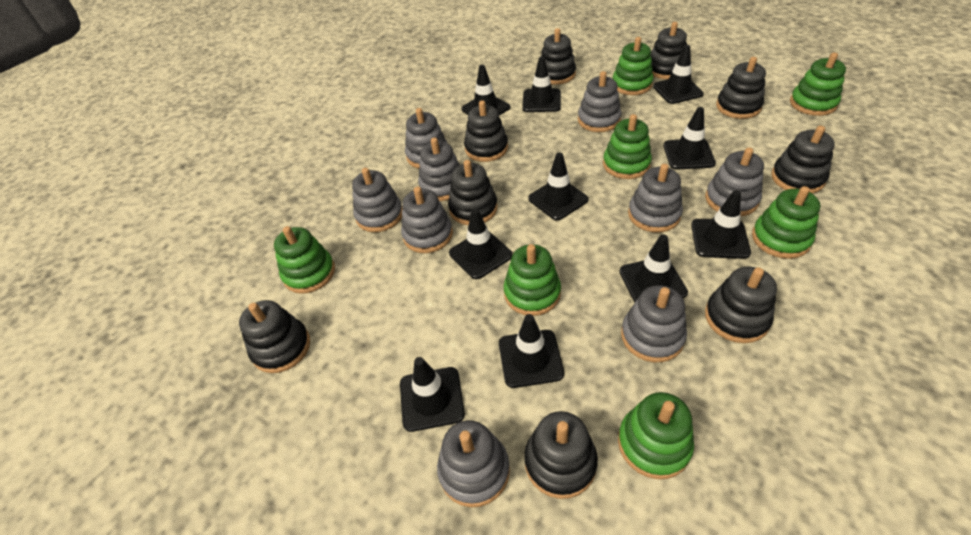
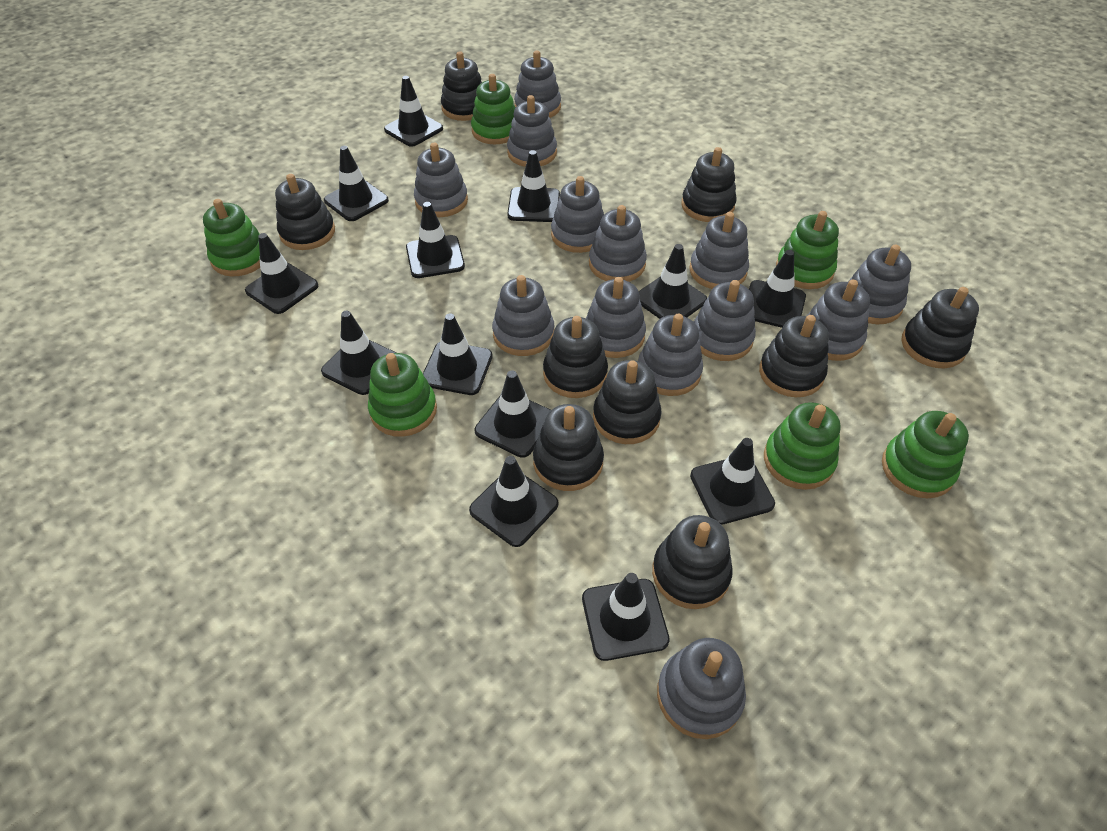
black traffic cone: [400,357,465,432] [449,208,513,279] [462,65,510,115] [499,314,564,388] [522,57,561,112] [528,152,588,220] [619,234,688,303] [653,45,704,104] [663,107,716,170] [691,190,751,259] = 10 -> [245,233,318,314] [321,311,396,395] [324,146,389,221] [384,76,443,147] [406,202,465,278] [423,313,493,395] [469,456,558,547] [475,370,551,458] [507,150,560,222] [582,573,670,661] [638,244,707,319] [690,438,775,525] [749,250,806,328] = 13
green stacking toy: [274,226,335,294] [504,244,561,316] [603,114,652,179] [613,37,654,95] [618,392,694,479] [752,186,820,259] [790,53,846,116] = 7 -> [203,199,260,276] [368,353,437,437] [471,74,516,144] [764,402,841,490] [776,211,839,289] [882,411,969,498] = 6
grey stacking toy: [352,168,403,232] [401,187,453,253] [405,108,447,168] [418,138,460,201] [437,420,510,507] [578,71,622,132] [621,285,687,362] [628,164,683,232] [705,148,764,217] = 9 -> [414,143,468,217] [492,275,554,356] [507,95,557,167] [514,51,561,118] [551,176,604,253] [586,277,646,358] [589,205,647,282] [638,313,703,396] [657,638,746,739] [689,212,749,289] [694,280,756,361] [807,280,870,361] [848,245,911,324] = 13

